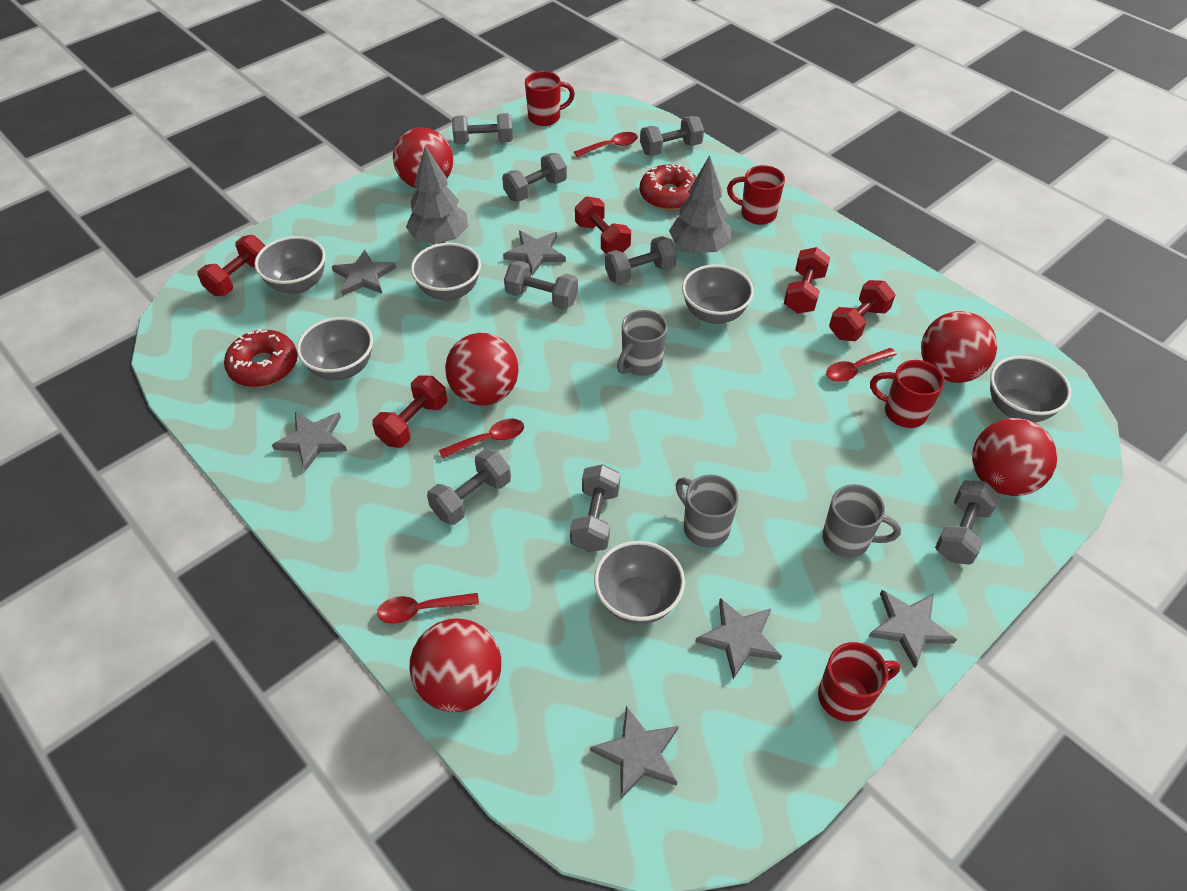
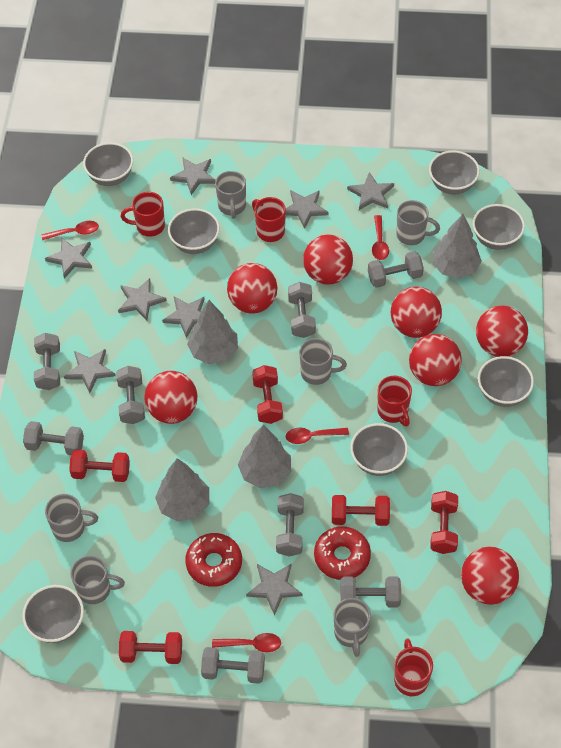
grey bowl: [254,236,326,294] [297,317,373,380] [411,243,481,301] [594,541,685,624] [682,264,754,324] [990,356,1071,422] = 6 -> [22,585,84,643] [83,143,133,186] [168,208,220,254] [350,423,408,476] [429,150,480,195] [473,204,525,250] [478,356,534,407] = 7
grey mug: [617,310,668,376] [676,475,739,548] [822,484,901,558] = 3 -> [45,494,98,542] [71,556,125,604] [215,171,246,219] [300,338,347,385] [334,598,371,657] [396,200,440,245] = 6
grey star: [272,412,347,471] [332,249,396,296] [503,231,566,276] [590,706,679,799] [695,598,782,679] [868,590,957,668] = 6 -> [45,238,92,279] [64,349,116,393] [118,278,167,321] [162,297,205,338] [170,158,216,195] [246,564,303,615] [286,190,329,229] [347,172,394,210] = 8
grey tree: [406,146,468,244] [669,155,731,253] = 2 -> [155,458,209,521] [187,300,238,364] [238,425,291,488] [432,214,482,279] = 4
red ball: [393,127,453,188] [409,619,501,712] [445,333,519,405] [921,311,997,383] [972,418,1057,496] = 5 -> [144,371,198,424] [227,263,277,314] [303,235,353,285] [391,287,442,338] [409,334,462,386] [461,547,519,605] [476,305,528,357] = 7

